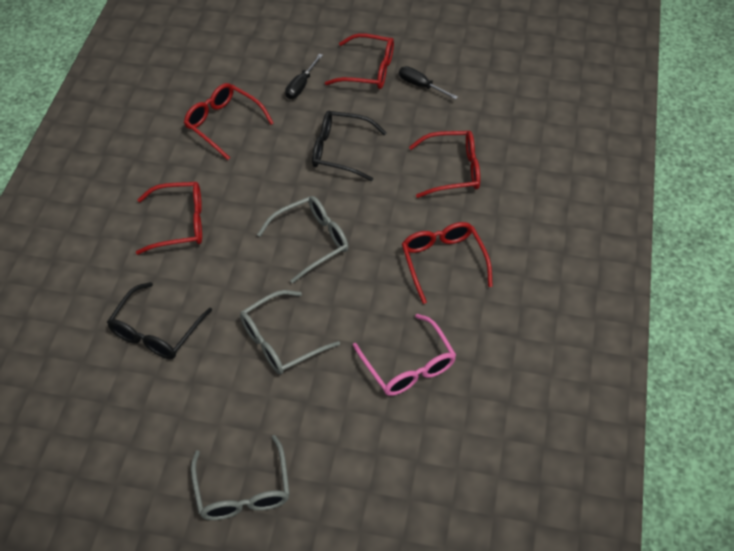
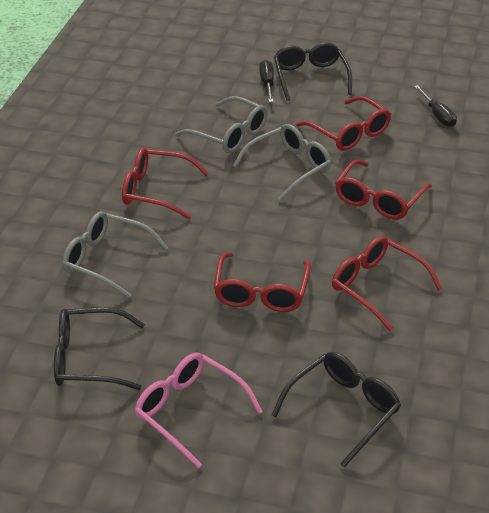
black glasses: [107,282,212,359] [312,111,387,181] = 2 -> [54,307,145,390] [271,352,401,468] [274,42,352,101] = 3

